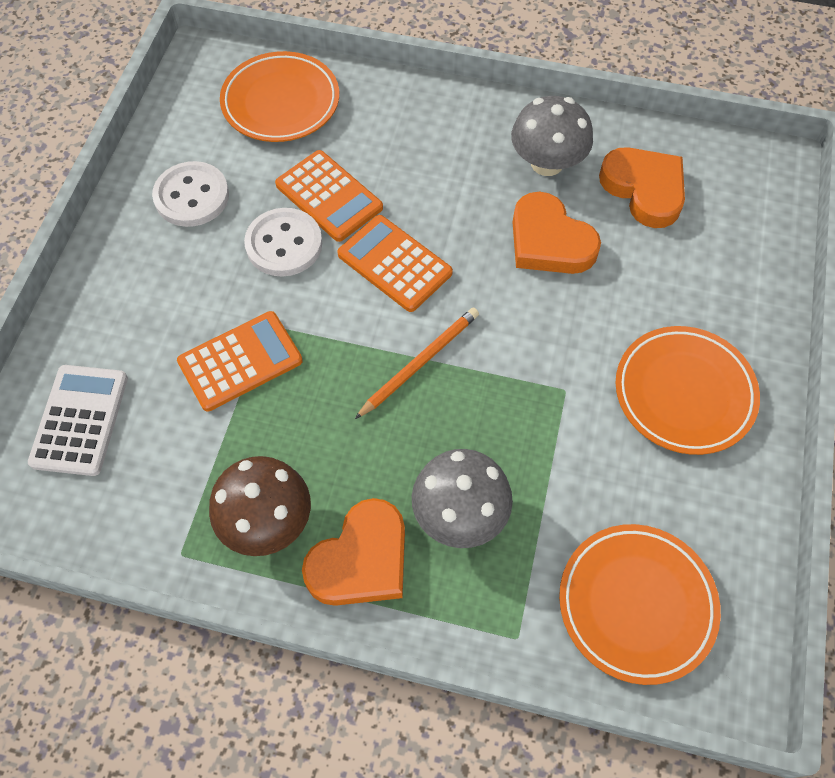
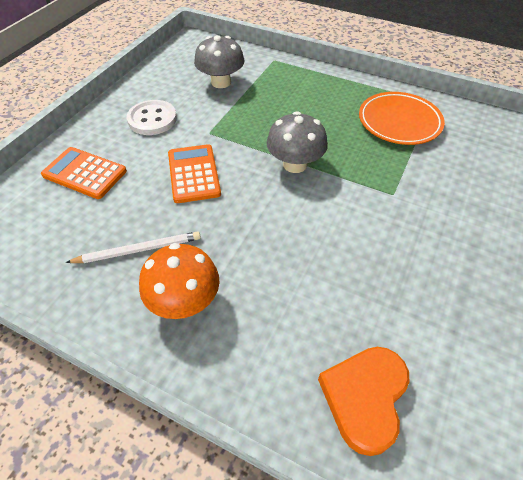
brown mushroom: [209,456,311,556] = 1 -> none = 0
orange calculator: [177,311,303,412] [275,150,383,242] [337,215,453,312] = 3 -> [41,147,127,199] [168,144,221,203] = 2
orange heart: [302,498,405,606] [512,192,601,274] [599,147,685,228] = 3 -> [318,347,410,456] = 1
orange mushroom: none = 0 -> [139,243,219,319] = 1
orange pencil: [355,308,479,419] = 1 -> none = 0
orange plate: [220,51,339,142] [559,524,721,685] [616,326,760,455] = 3 -> [359,92,445,145] = 1
white button: [152,161,229,227] [244,208,322,276] = 2 -> [126,100,177,135] = 1
white calculator: [28,365,128,476] = 1 -> none = 0
white pencil: none = 0 -> [66,231,201,263] = 1

